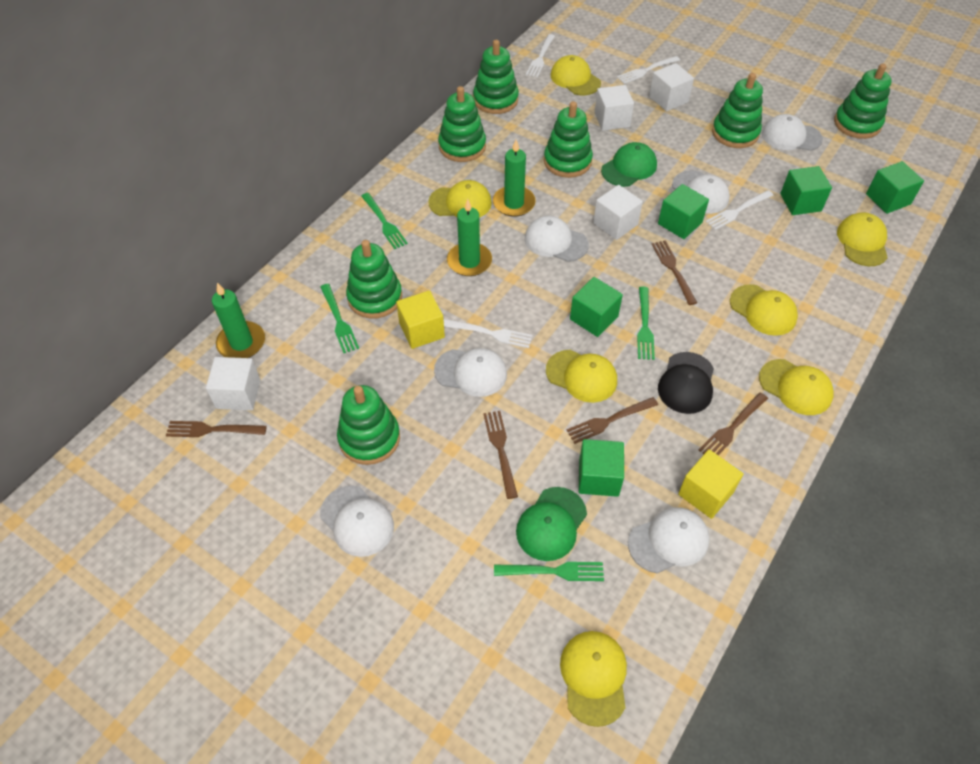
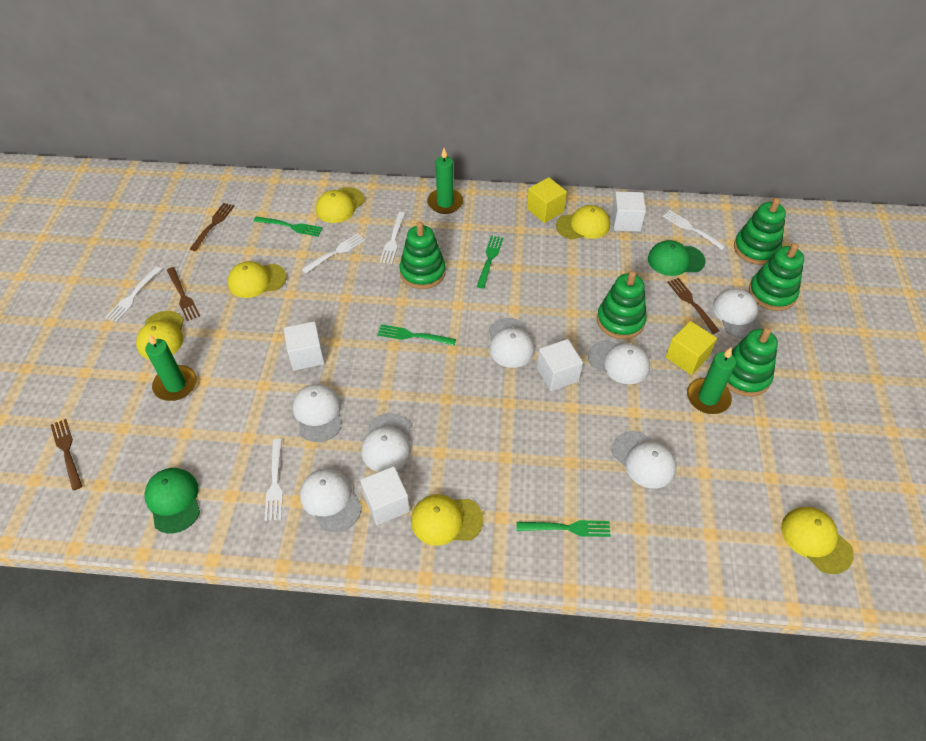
black cap: [658,352,714,414] = 1 -> none = 0
brown fork: [166,421,267,437] [483,411,518,499] [566,397,658,444] [652,240,697,305] [699,392,768,455] = 5 -> [51,419,82,491] [167,267,200,321] [190,203,234,251] [667,278,719,334] = 4
green cube: [570,277,623,337] [578,439,624,497] [658,184,709,239] [780,166,832,215] [866,161,924,214] = 5 -> none = 0
green stacking toy: [337,385,400,465] [346,240,402,319] [438,86,486,162] [473,40,519,114] [544,101,593,178] [712,73,763,148] [834,63,892,139] = 7 -> [399,221,446,289] [597,271,647,339] [726,327,778,397] [734,198,786,265] [749,243,804,311] = 5
white cap: [320,486,394,557] [434,348,507,397] [525,216,589,262] [628,507,710,573] [672,170,730,214] [762,114,823,151] = 6 -> [293,384,341,442] [300,469,361,532] [361,413,411,472] [489,318,535,368] [588,340,650,384] [612,431,677,489] [713,288,763,339] = 7
white fork: [444,319,533,348] [526,34,555,78] [617,56,680,84] [705,190,773,230] = 4 -> [105,266,161,322] [265,439,283,521] [301,233,366,274] [380,212,405,264] [663,210,726,250] = 5
yellow cap: [428,180,492,218] [546,350,617,403] [551,55,601,95] [560,631,627,727] [730,284,798,336] [759,359,834,415] [837,213,888,266] = 7 -> [136,311,184,360] [228,261,287,298] [316,187,365,223] [411,494,484,546] [556,205,610,240] [781,507,854,574] = 6

